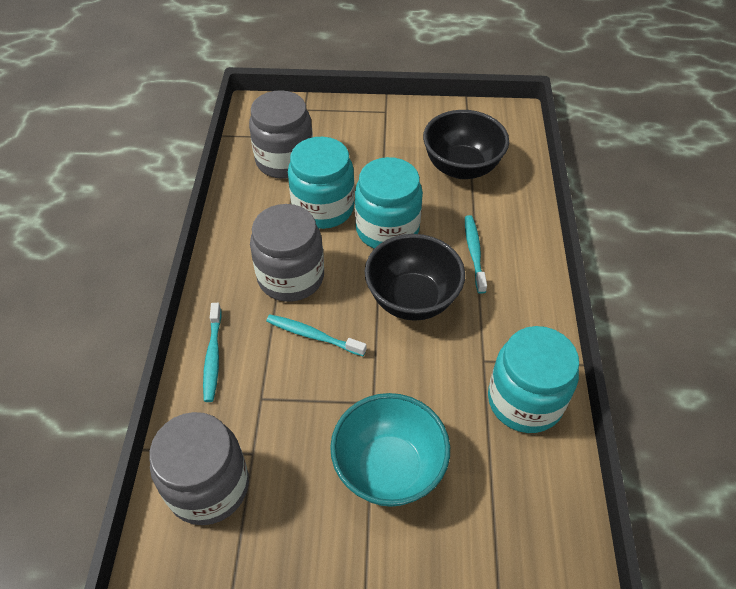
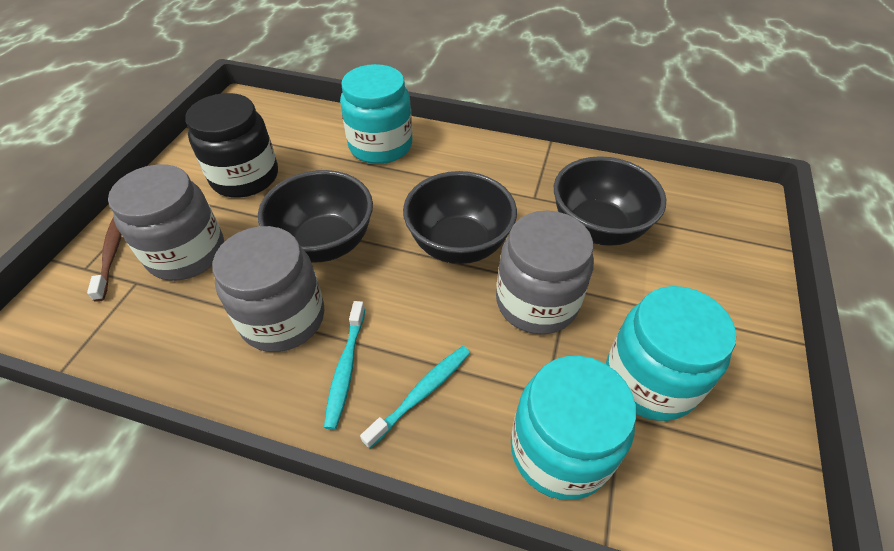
black bowl: [364,234,465,321] [423,110,509,179] = 2 -> [258,170,373,263] [403,171,517,264] [554,156,666,246] = 3
black jar: none = 0 -> [185,93,278,197] = 1
brown toothbrush: none = 0 -> [87,219,122,302] = 1
turquoise bowl: [330,393,450,507] = 1 -> none = 0
turquoise toothbrush: [203,303,222,402] [266,315,367,356] [465,215,487,294] = 3 -> [324,301,365,430] [360,346,470,449] = 2

